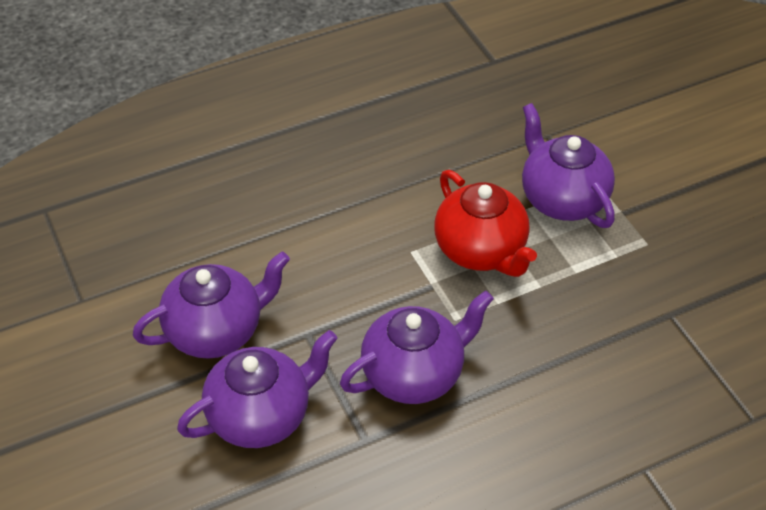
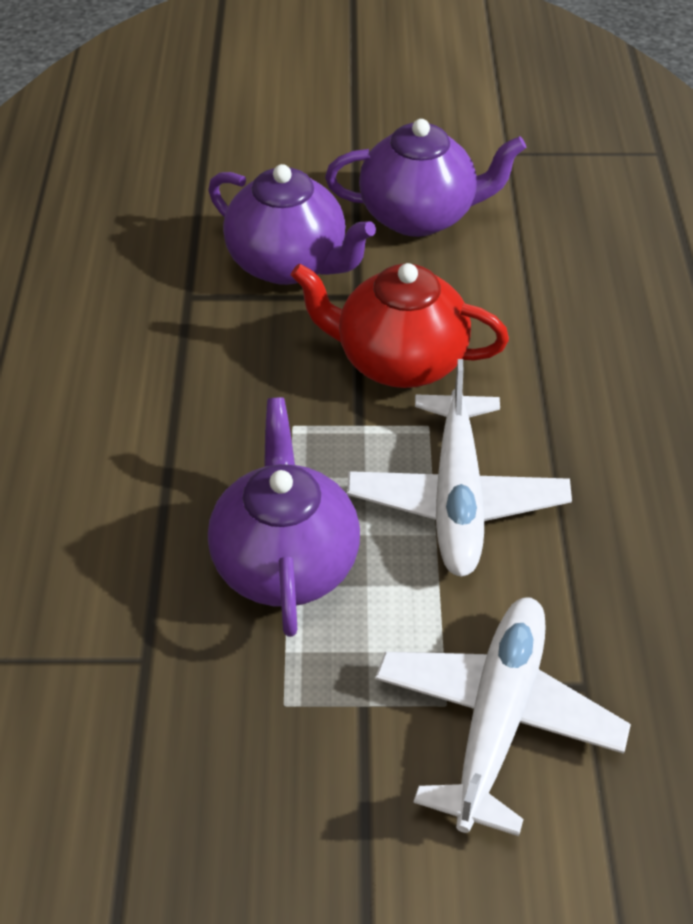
purple teapot: [133,252,290,359] [177,330,338,448] [340,291,494,404] [522,103,615,228] = 4 -> [208,164,376,285] [208,398,360,637] [325,119,526,237] = 3
white plane: none = 0 -> [347,359,572,577] [375,597,631,836] = 2

